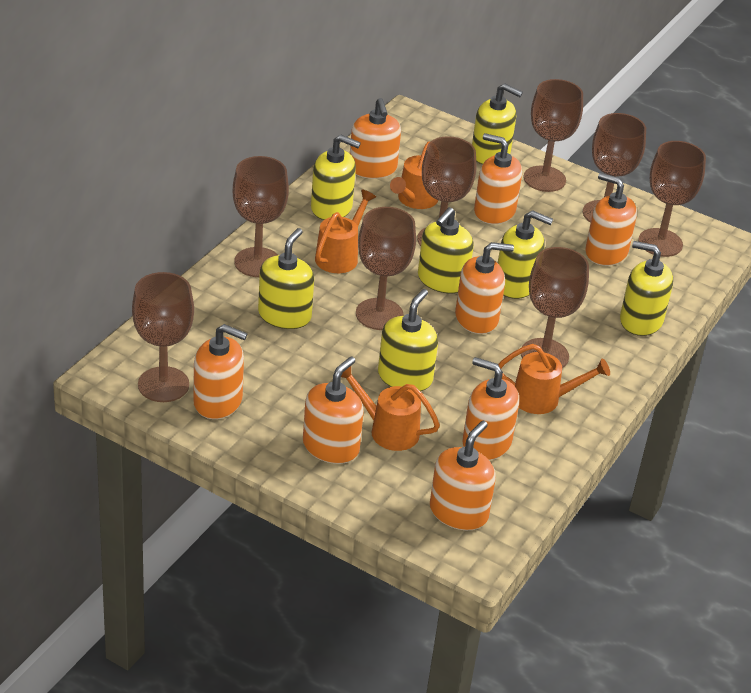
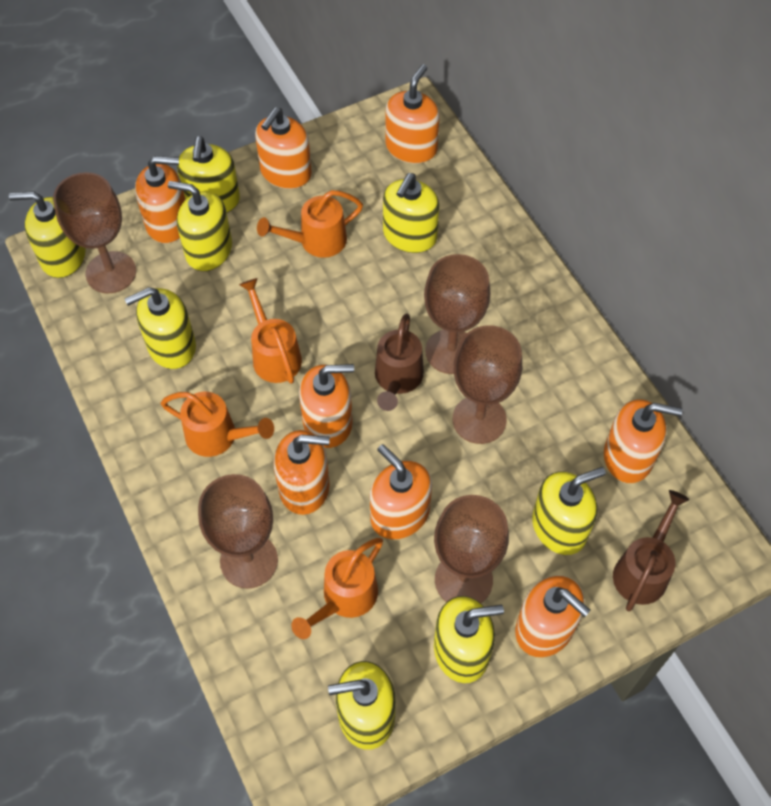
brown goblet: [132,272,194,402] [233,156,289,277] [356,207,416,330] [417,136,476,246] [521,247,589,368] [523,79,583,192] [583,113,646,223] [638,141,706,257] = 8 -> [53,172,136,293] [198,474,278,589] [424,254,491,374] [434,495,509,603] [453,325,522,444] = 5
brown watering can: none = 0 -> [375,313,424,411] [613,490,689,612] = 2
yellow soap dispenser: [258,228,314,329] [311,135,361,220] [378,289,438,391] [418,207,474,293] [472,83,523,164] [498,210,553,299] [620,241,673,336] = 7 -> [9,191,86,278] [125,287,196,369] [168,181,232,271] [177,136,240,213] [328,661,396,750] [383,173,439,253] [434,596,504,683] [532,467,606,555] = 8

